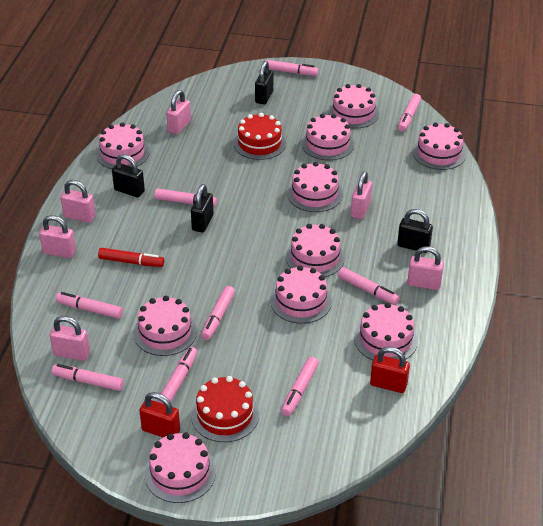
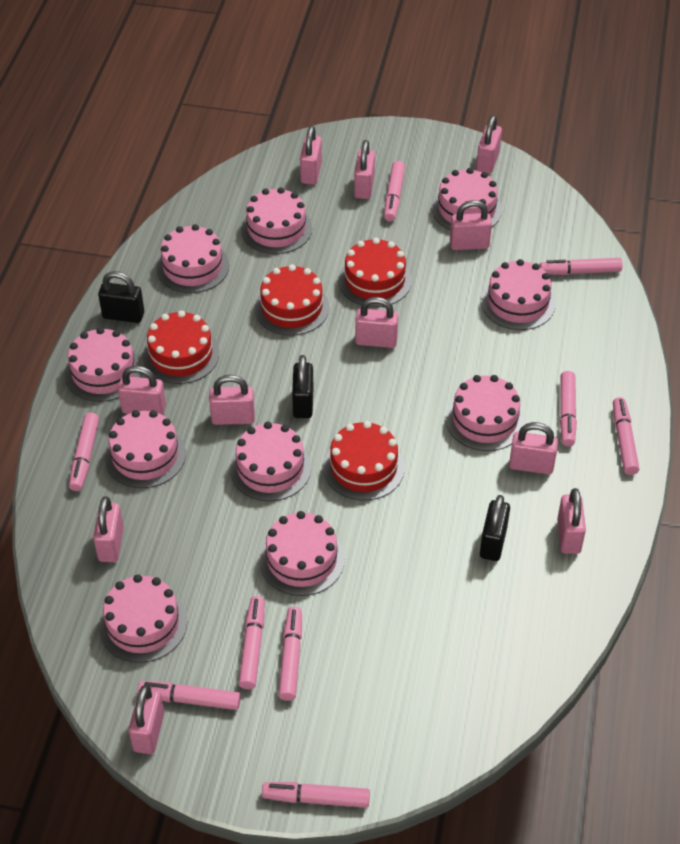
black padlock: [112,154,145,197] [191,184,214,233] [255,61,273,105] [397,209,433,253] = 4 -> [98,271,144,323] [292,355,314,418] [480,495,510,561] = 3
pink padlock: [39,215,76,258] [50,316,90,361] [60,180,95,223] [166,90,191,134] [351,171,372,219] [407,246,444,290] = 6 -> [93,496,124,562] [118,365,166,415] [129,685,164,754] [209,375,255,425] [300,126,322,185] [354,140,375,199] [355,297,398,348] [450,200,492,250] [476,115,502,174] [509,422,558,475] [557,488,586,554] = 11
red cake: [191,376,259,442] [233,113,286,160] = 2 -> [143,310,219,384] [255,264,329,336] [323,421,405,500] [338,238,412,307] = 4
red marker: [98,248,164,267] = 1 -> none = 0
red padlock: [139,392,180,438] [370,347,410,393] = 2 -> none = 0

